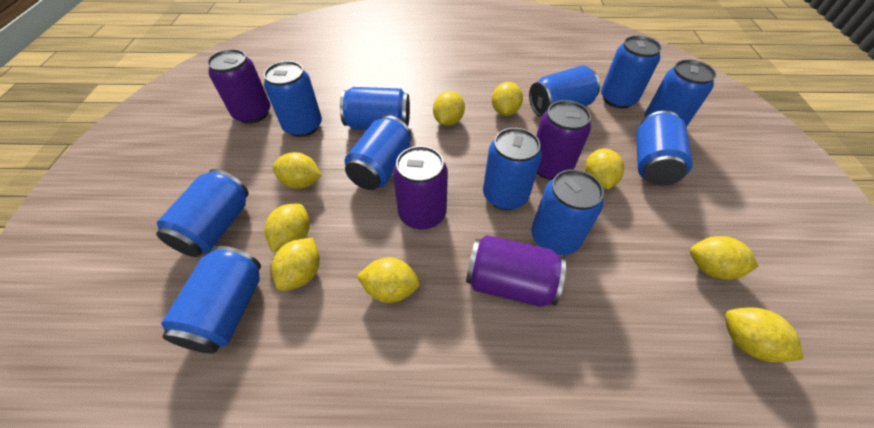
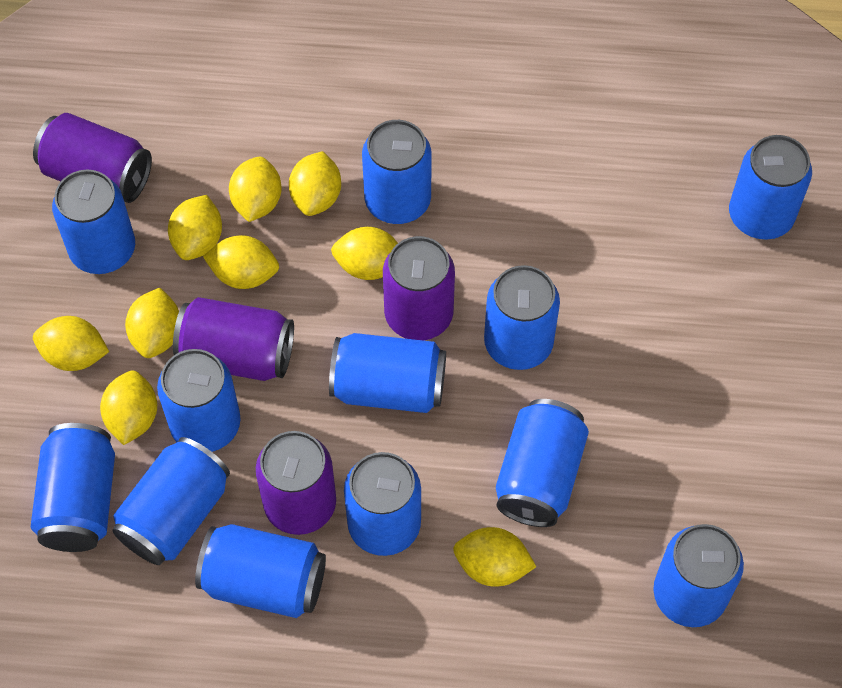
blue can: [156,169,249,257] [161,246,261,354] [264,61,322,137] [340,87,410,130] [345,115,411,190] [483,128,542,210] [529,65,600,117] [531,169,604,255] [601,35,662,108] [636,111,693,186] [644,59,716,127] = 11 -> [31,423,115,552] [52,170,135,274] [113,437,230,565] [157,349,241,452] [195,524,326,618] [329,333,446,413] [344,452,421,556] [362,120,432,224] [484,265,560,370] [496,399,589,527] [653,524,744,627] [729,135,812,240] = 12

